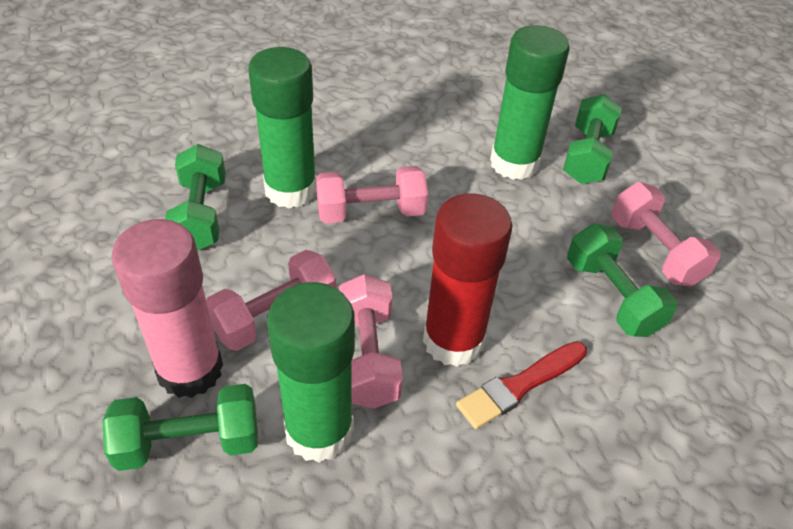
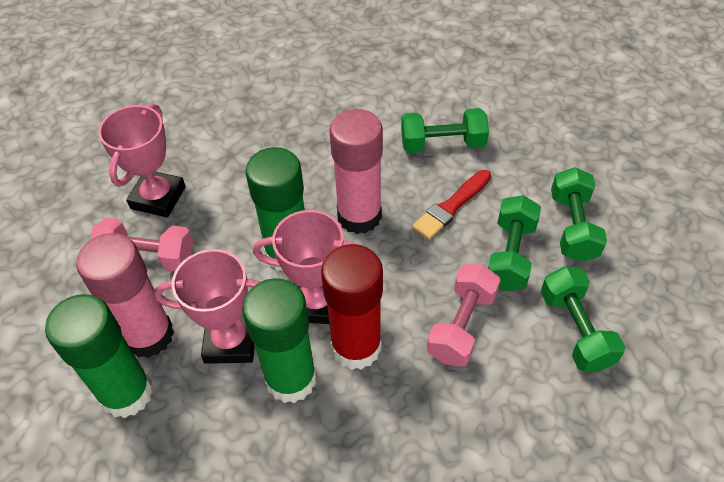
pink dumbbell: [206,250,336,351] [316,166,428,223] [339,274,403,409] [612,182,720,287] = 4 -> [90,217,193,271] [427,264,501,367] = 2
pink glue stick: [111,219,223,398] = 1 -> [76,233,174,358] [329,109,383,234] = 2
pink trophy: none = 0 -> [99,103,186,218] [154,249,262,364] [253,210,358,324] = 3

